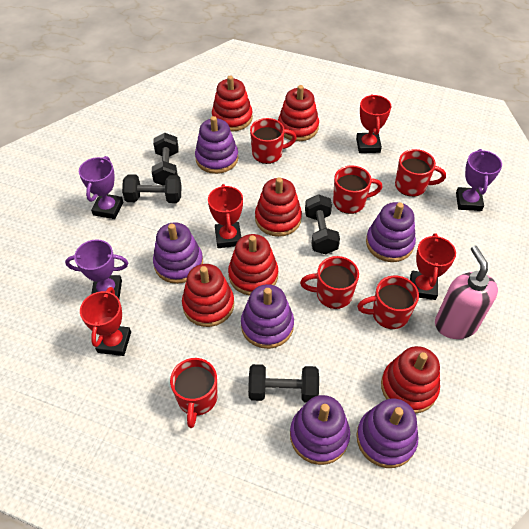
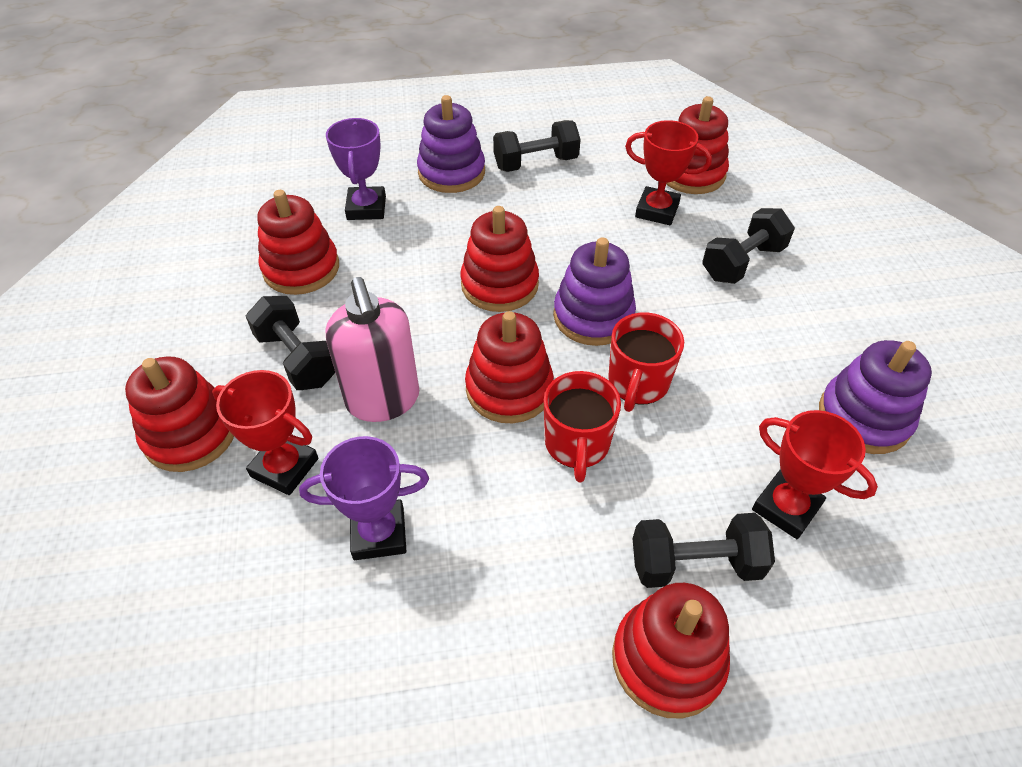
purple stacking toy: [153,222,203,284] [195,116,238,174] [241,284,294,349] [290,395,350,465] [356,399,418,468] [366,202,416,262] = 6 -> [417,95,485,193] [553,237,636,346] [819,340,932,454] = 3
purple trophy: [65,240,128,299] [79,156,123,219] [456,149,502,211] = 3 -> [299,436,429,560] [326,118,386,220] = 2
red mug: [170,358,217,428] [250,118,297,164] [300,256,359,309] [333,166,382,214] [357,276,419,329] [395,149,446,197] = 6 -> [544,371,621,482] [608,312,684,412] = 2
red trophy: [80,287,131,356] [208,184,243,248] [356,94,391,153] [410,233,456,300] = 4 -> [212,370,318,495] [625,120,712,225] [752,410,878,539] = 3

